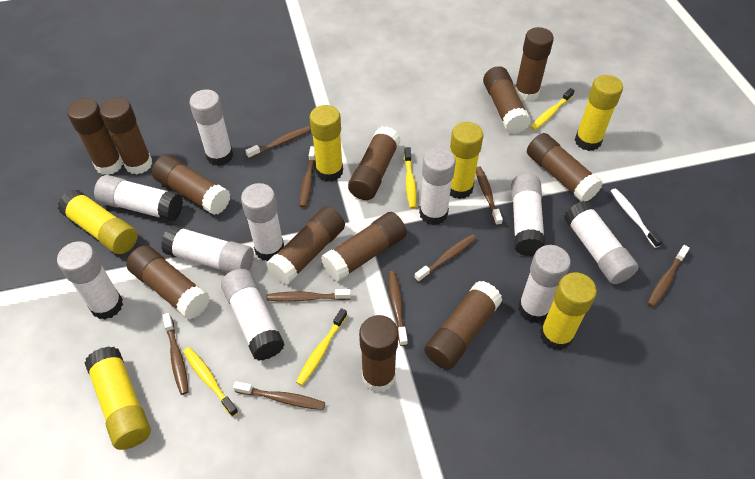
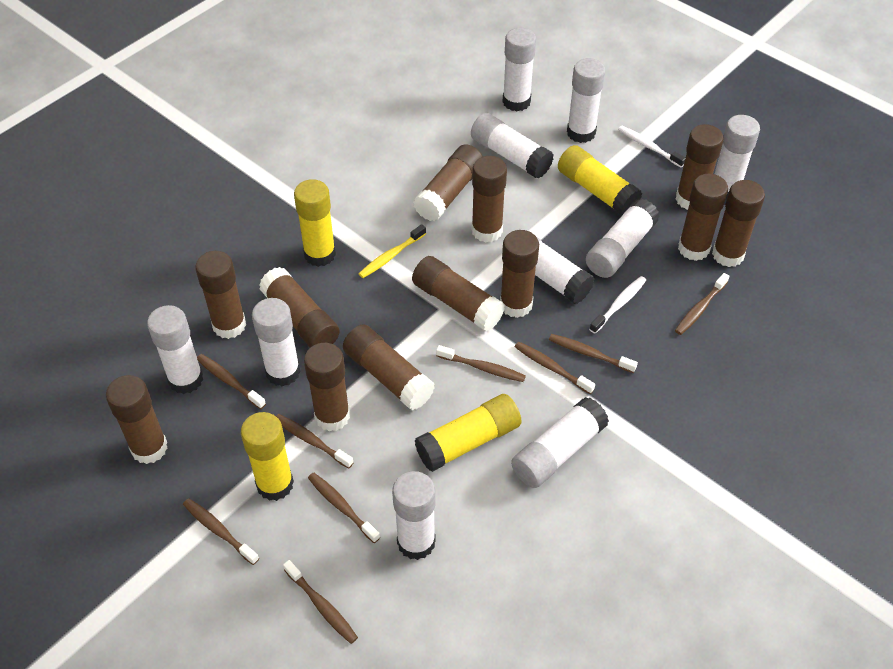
white toothbrush: [611,188,663,248] = 1 -> [589,276,646,334] [618,126,685,167] = 2
yellow glue stick: [58,189,138,254] [85,346,151,450] [310,105,343,182] [450,122,483,199] [540,272,597,350] [575,75,623,151] = 6 -> [241,412,294,501] [294,179,336,267] [415,394,522,472] [558,145,642,215] = 4
yellow toothbrush: [183,347,238,417] [296,308,347,386] [404,147,417,209] [530,88,575,130] = 4 -> [359,224,426,278] = 1

